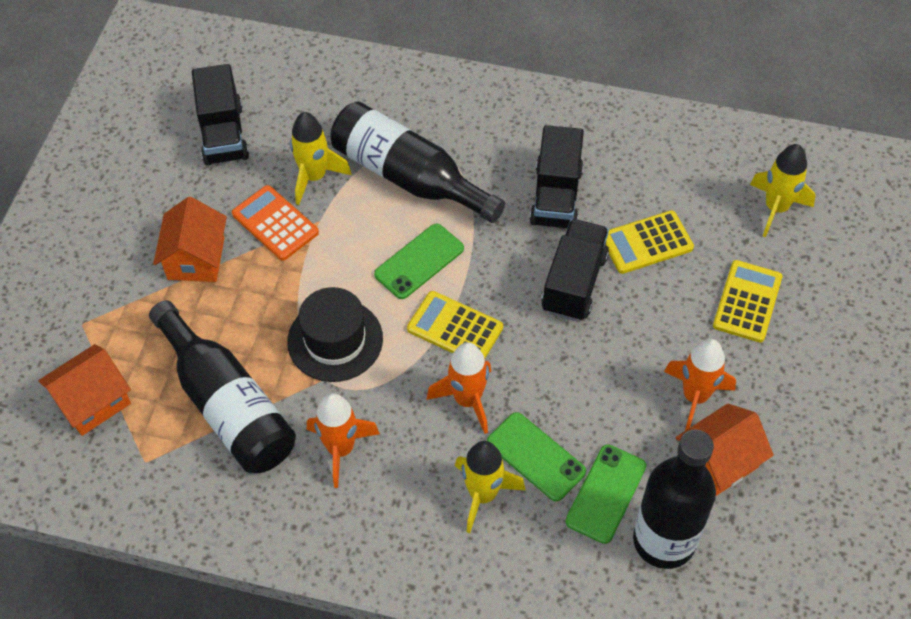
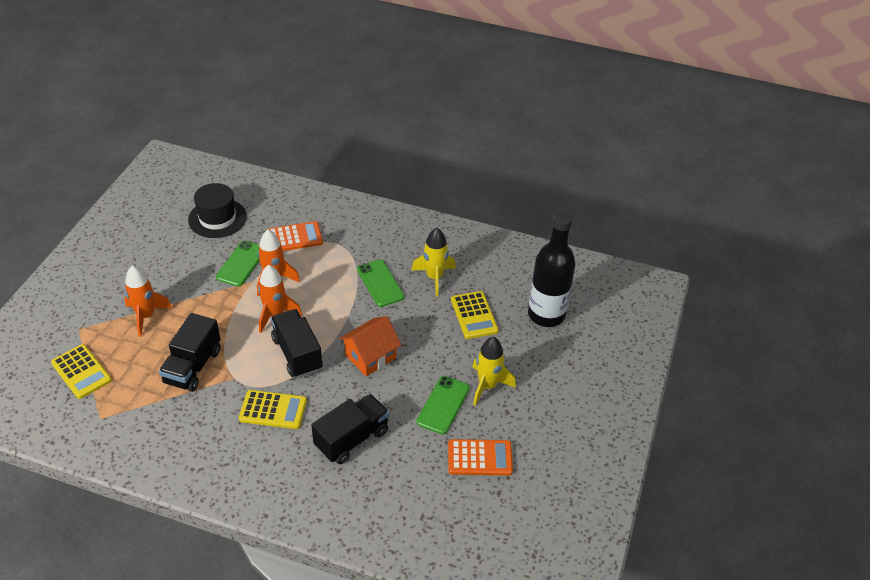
black bottle: [149,300,296,473] [330,101,505,223] [633,429,716,569] = 3 -> [528,211,575,327] = 1
orange calculator: [232,185,319,260] = 1 -> [266,221,323,251] [448,439,513,476] = 2
orange house: [38,344,131,436] [153,197,227,282] [676,404,774,496] = 3 -> [339,316,401,376] = 1
yellow rocket: [290,112,352,205] [455,441,525,533] [750,144,816,237] = 3 -> [411,228,456,296] [473,337,516,406] = 2

